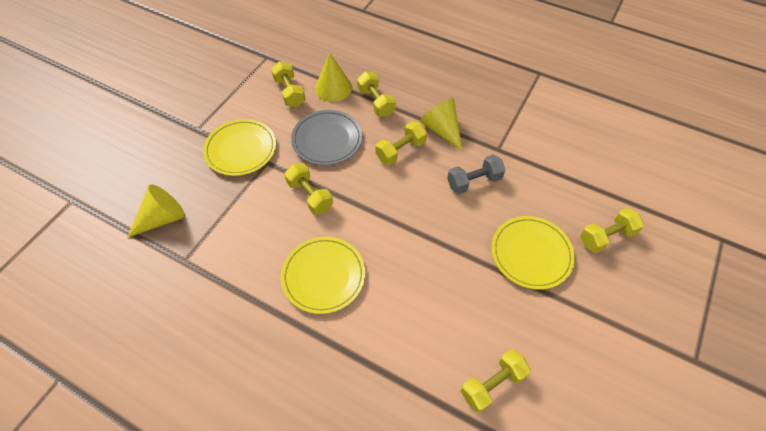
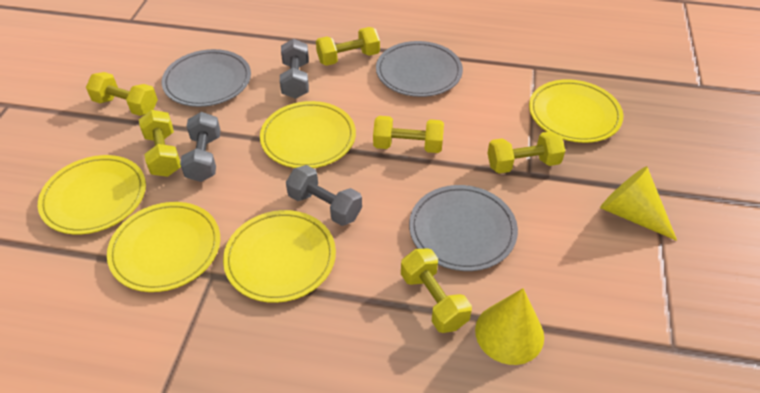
grey dumbbell: [447,155,505,194] = 1 -> [180,112,220,182] [280,39,309,99] [286,165,362,226] = 3
grey plate: [291,110,362,165] = 1 -> [162,49,251,107] [376,41,463,97] [409,185,518,271] = 3
yellow cone: [127,184,185,238] [315,52,352,102] [420,98,463,151] = 3 -> [475,288,544,365] [600,166,677,241] = 2
yellow plate: [203,119,276,176] [281,237,365,314] [491,216,575,290] = 3 -> [38,155,146,234] [107,202,220,292] [223,210,336,303] [260,101,356,168] [529,79,623,143] = 5

